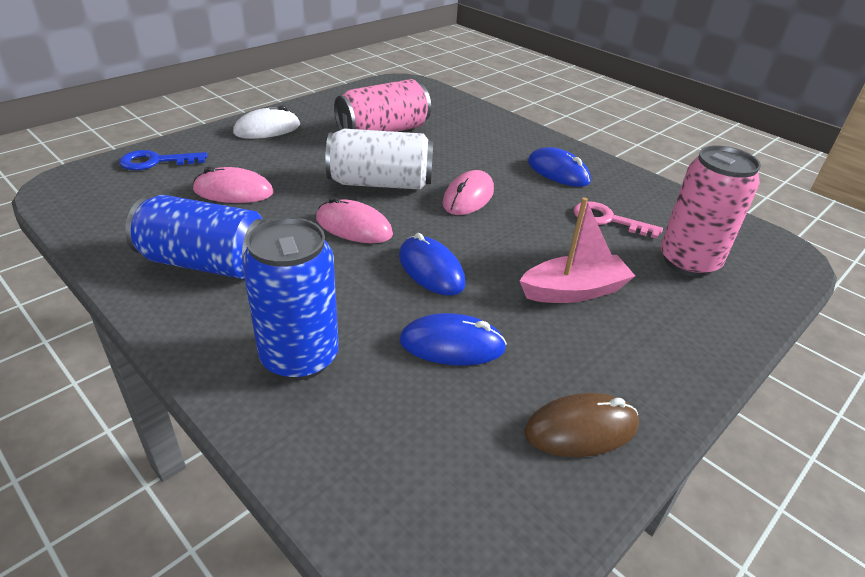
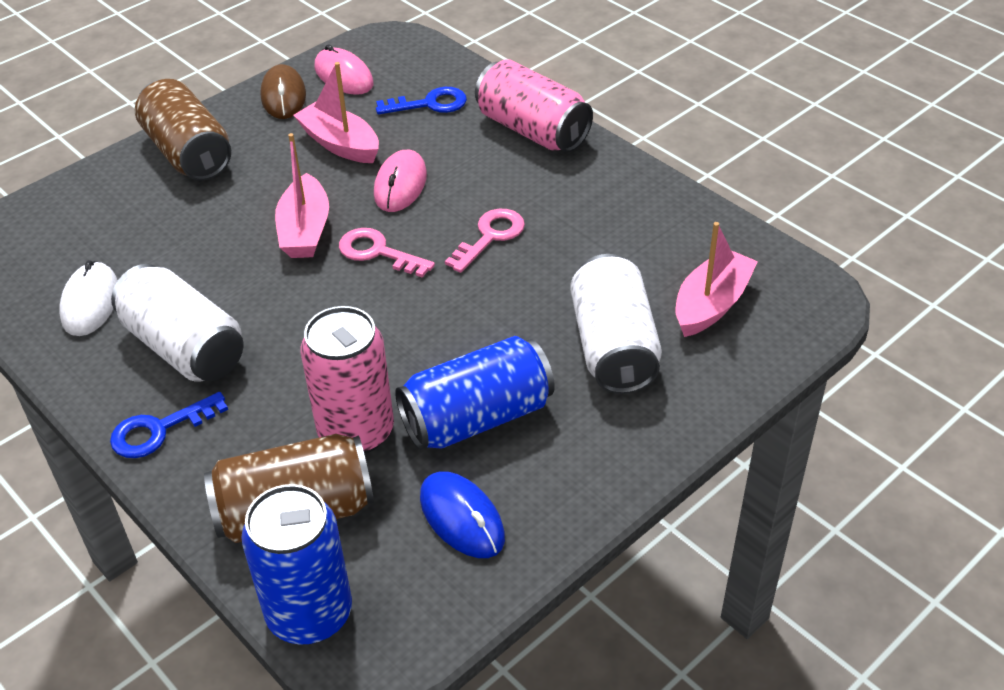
blue key: [119,150,207,170] = 1 -> [110,392,228,458] [376,87,467,114] = 2
blue mouse: [399,233,465,296] [399,313,507,366] [528,147,591,187] = 3 -> [420,471,505,558] = 1
brown can: none = 0 -> [135,79,231,180] [204,434,374,543] = 2
pink boat: [520,197,635,303] = 1 -> [275,133,329,258] [293,62,379,163] [676,222,758,337] = 3
pink key: [574,201,663,239] = 1 -> [339,228,435,278] [445,209,525,273] = 2
pink mouse: [193,166,273,203] [316,197,393,243] [443,170,494,215] = 3 -> [314,44,374,95] [374,150,427,212] = 2
white can: [325,129,433,190] = 1 -> [111,264,244,382] [570,254,662,394] = 2

